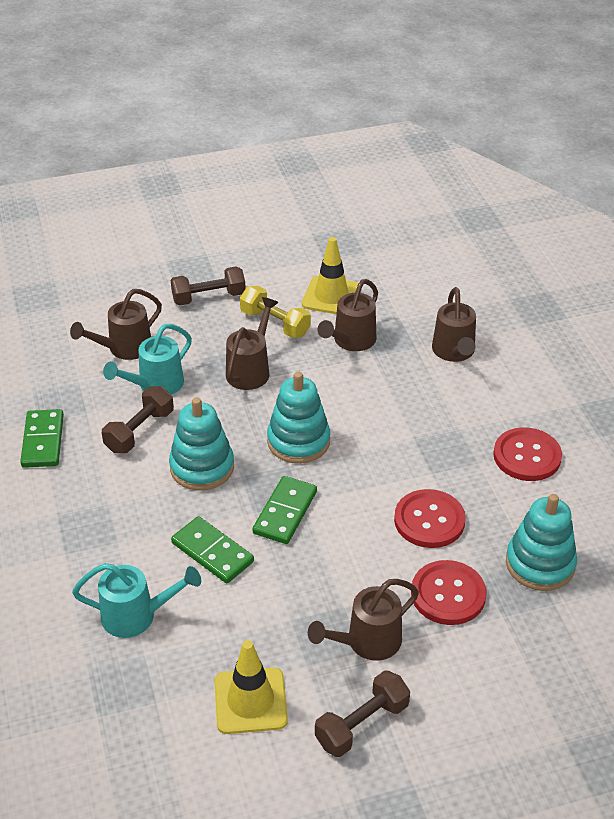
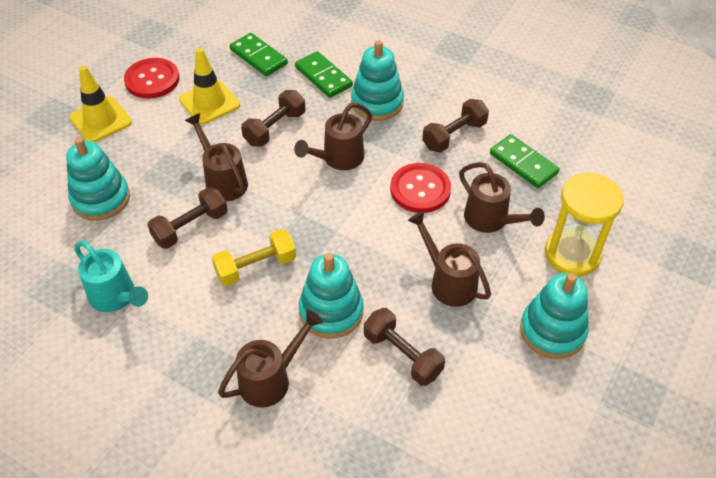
brown dumbbell: [102,386,174,453] [171,266,246,306] [315,670,410,757] = 3 -> [147,187,228,249] [241,90,306,147] [364,308,445,386] [422,99,489,152] = 4
red button: [394,489,466,548] [411,560,487,625] [493,427,562,481] = 3 -> [124,58,179,99] [390,163,451,213] = 2
turquoise stacking toy: [169,397,234,491] [267,372,330,464] [506,494,577,591] = 3 -> [66,137,130,221] [299,253,364,339] [351,40,404,121] [520,273,589,359] = 4
turquoise watering can: [72,563,201,638] [103,324,192,395] = 2 -> [74,241,148,312] = 1
yellow hourglass: none = 0 -> [545,173,624,276] = 1

